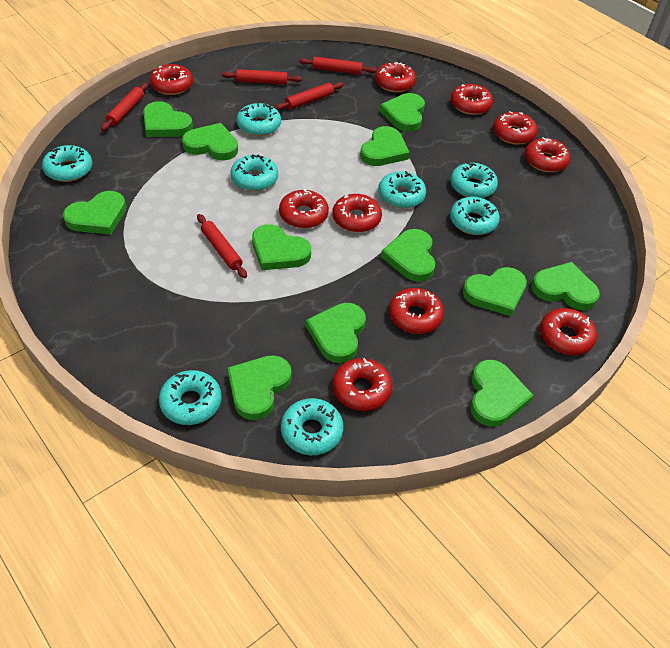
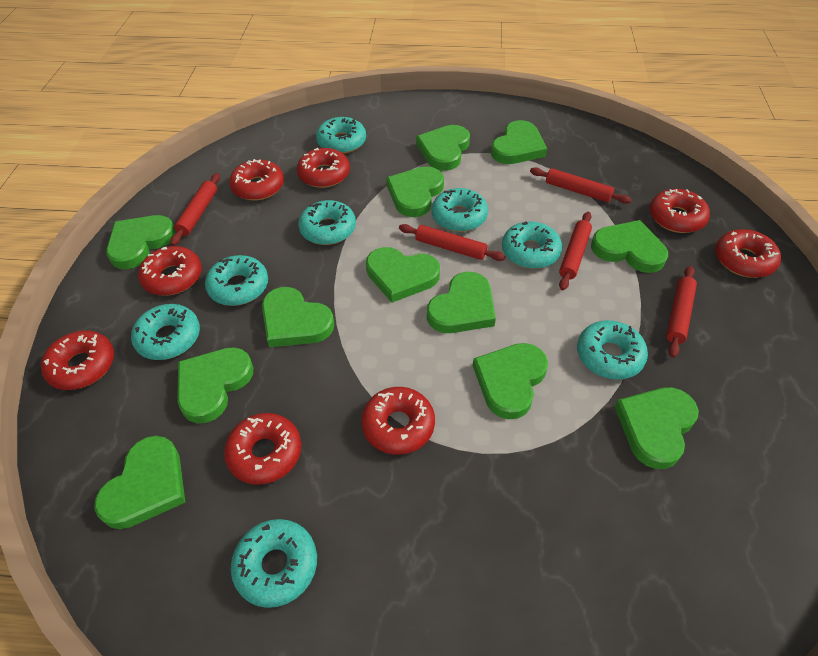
red donut: [150,64,193,95] [279,189,329,228] [332,194,382,232] [332,358,393,411] [375,62,416,92] [389,288,444,334] [451,84,493,115] [493,111,537,145] [524,137,571,172] [540,308,597,355] = 10 -> [41,331,114,390] [138,246,202,296] [224,413,301,485] [229,159,284,200] [297,148,350,188] [361,387,435,455] [650,189,710,233] [715,229,781,278] = 8

